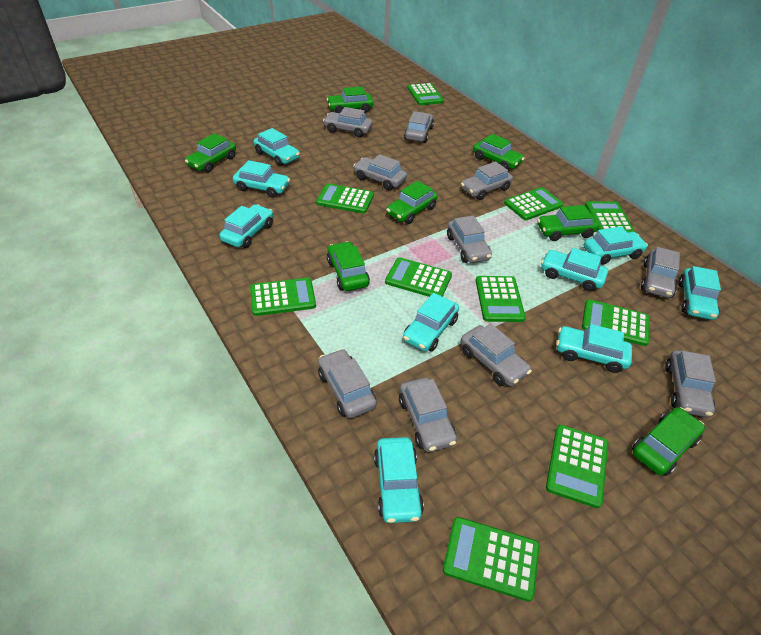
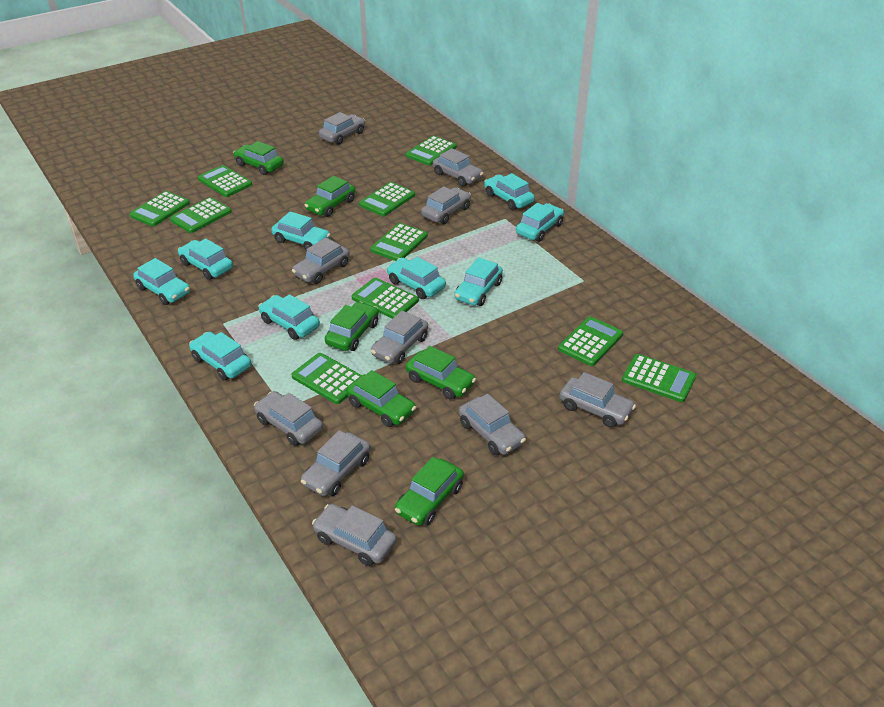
green car: [185,133,236,173] [327,87,374,113] [327,241,370,291] [386,181,438,224] [473,134,525,170] [537,205,599,241] [632,407,705,476] = 7 -> [233,141,284,175] [305,176,355,217] [325,302,378,351] [346,370,416,427] [395,457,464,526] [406,346,476,400] = 6

